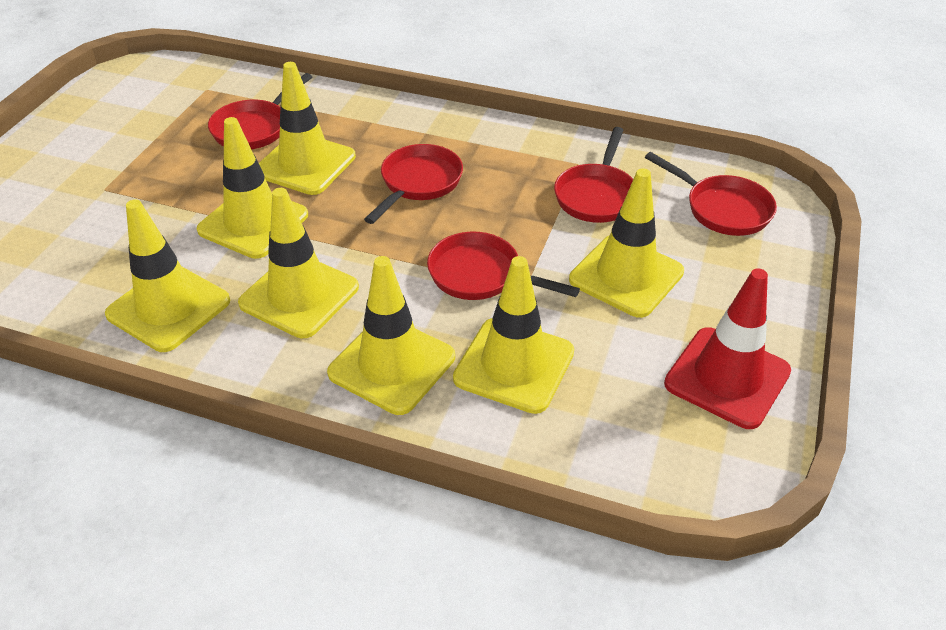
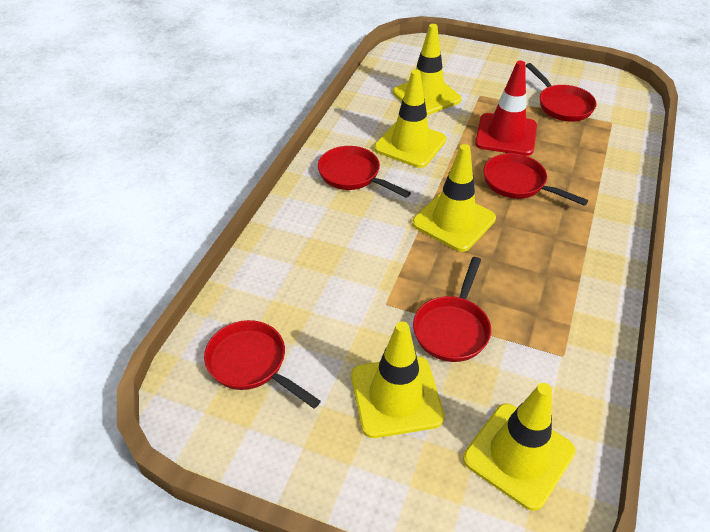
yellow traffic cone: [105,200,230,352] [196,117,308,259] [238,188,359,338] [259,62,356,195] [327,256,455,415] [453,256,574,414] [569,169,684,318] = 7 -> [351,321,445,438] [374,69,447,168] [393,24,462,115] [412,144,496,252] [463,383,576,511] = 5

